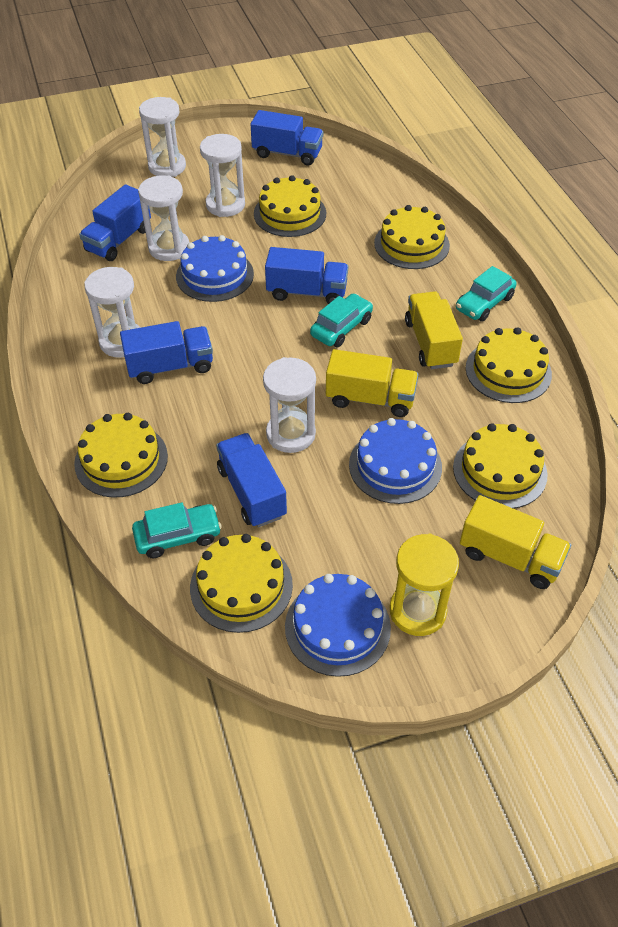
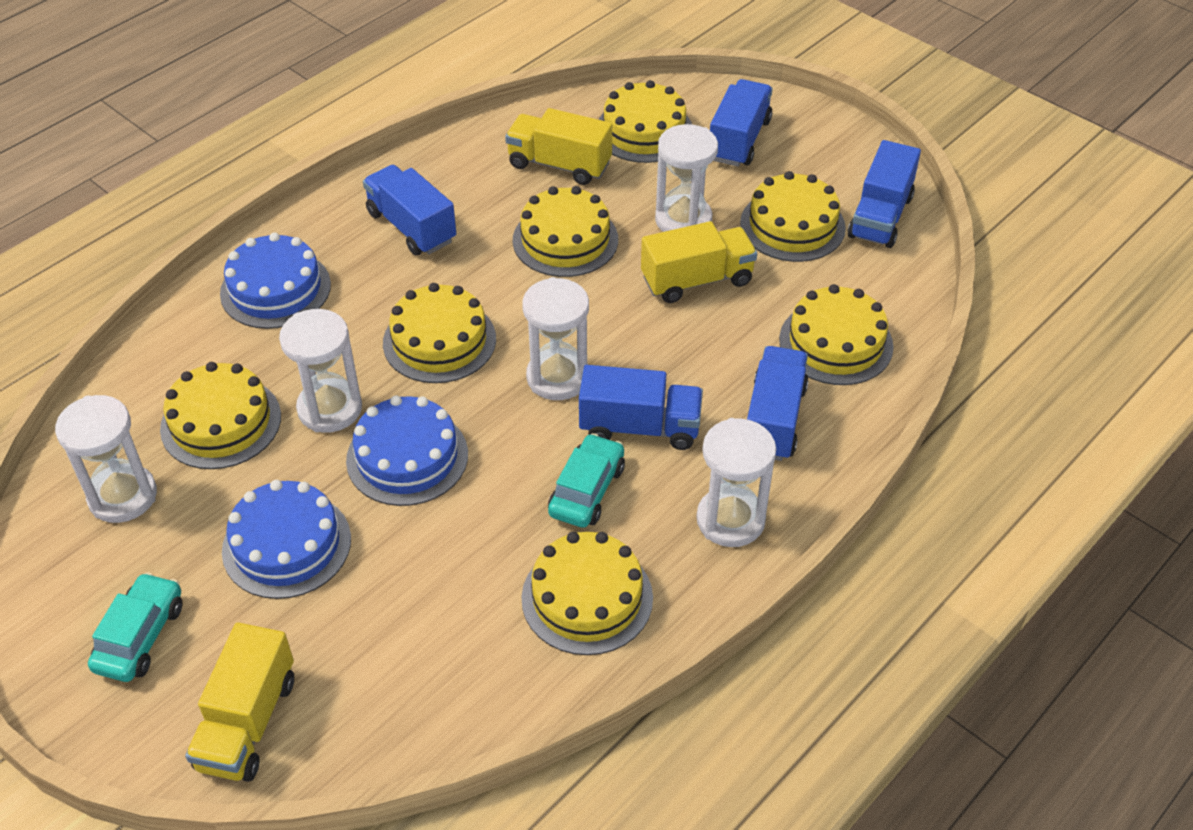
turquoise car: [132,502,222,558] [310,293,373,347] [456,266,517,322] = 3 -> [88,572,183,682] [548,433,625,528] = 2
yellow cake: [74,413,168,498] [190,534,293,633] [254,175,326,237] [374,205,450,269] [453,423,548,509] [466,327,552,403] = 6 -> [160,362,281,469] [383,283,496,383] [513,186,618,277] [521,532,653,655] [598,80,692,163] [740,171,846,262] [779,284,894,385] = 7
yellow hourglass: [390,534,459,636] = 1 -> none = 0

